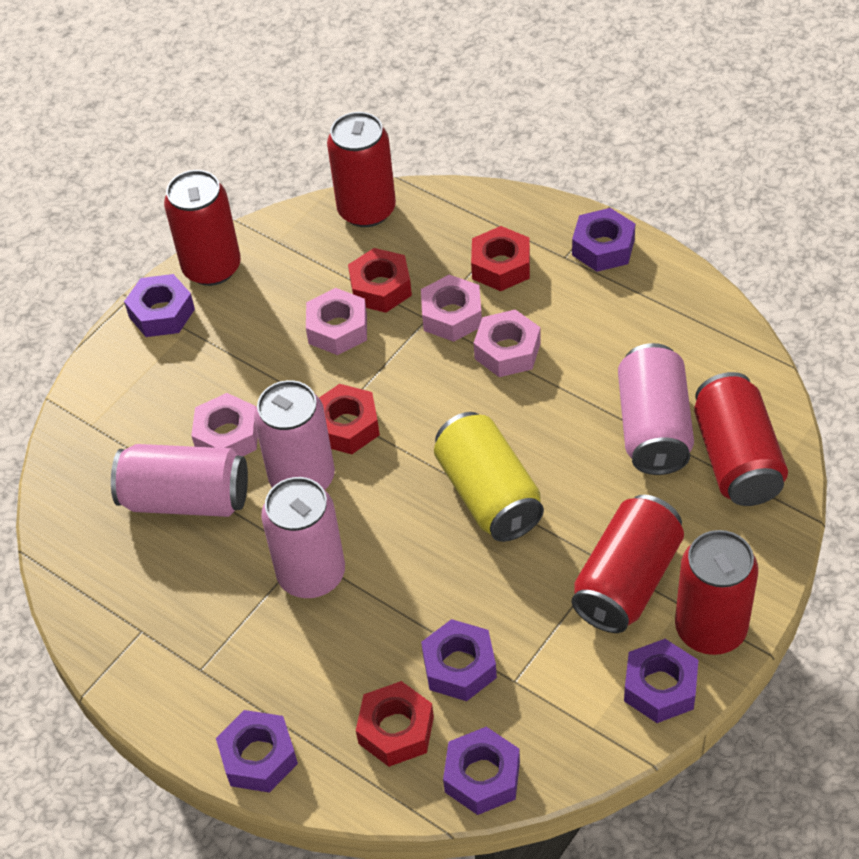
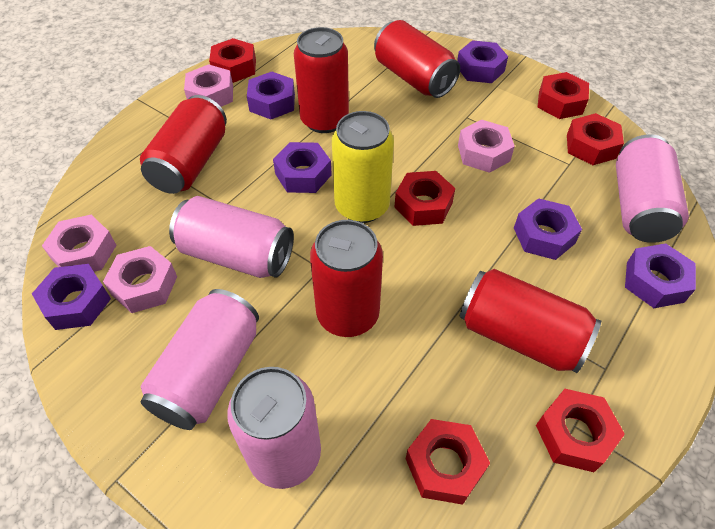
red nut: [319,384,380,454] [348,248,412,313] [356,681,434,767] [471,226,530,291] = 4 -> [209,38,256,83] [395,171,455,226] [406,419,490,505] [536,389,625,472] [537,72,589,119] [567,113,624,165] = 6

